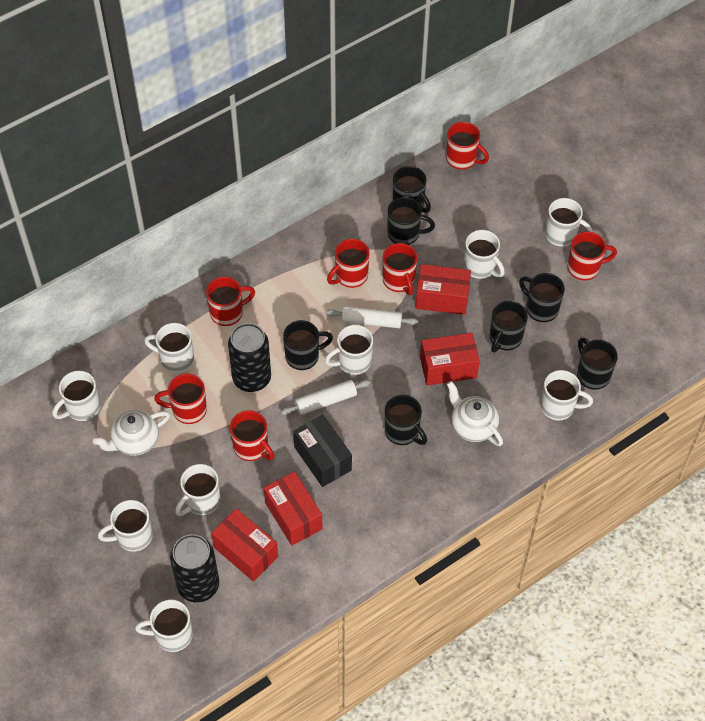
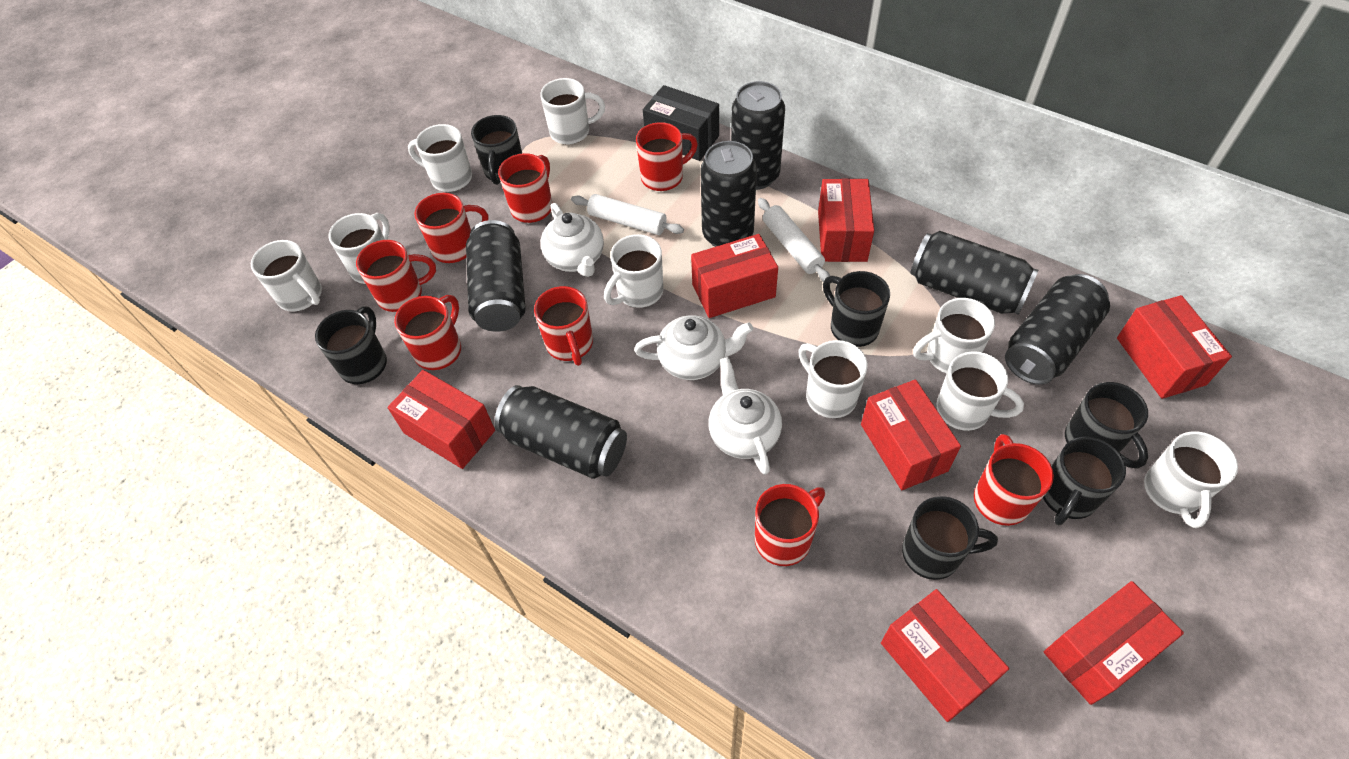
black can: [170,534,219,603] [228,323,271,392] = 2 -> [466,220,526,332] [494,385,627,479] [700,141,757,247] [731,81,785,190] [910,231,1038,315] [1005,274,1110,385] = 6
black mug: [283,320,333,370] [385,395,427,445] [388,197,435,245] [393,166,431,213] [490,301,528,353] [519,273,565,322] [577,338,618,390] = 7 -> [315,306,387,384] [471,115,522,185] [823,271,890,347] [902,496,998,580] [1043,437,1126,525] [1065,382,1148,469] = 6
red box: [211,508,278,582] [264,471,323,546] [415,264,471,315] [420,333,480,386] = 4 -> [388,370,495,469] [691,234,778,318] [818,178,874,262] [861,380,961,490] [881,589,1009,722] [1044,581,1184,705] [1117,295,1232,399] = 7
red mug: [154,374,207,424] [206,277,255,326] [230,410,274,461] [327,239,370,288] [383,243,417,295] [446,122,489,170] [567,232,617,280] = 7 -> [356,240,436,312] [394,295,461,370] [414,193,489,263] [498,153,552,223] [534,286,593,366] [636,122,698,191] [755,484,825,566] [974,434,1054,526] = 8
white teapot: [93,410,170,456] [447,381,503,446] = 2 -> [541,203,604,277] [634,315,753,380] [709,357,782,475] = 3

